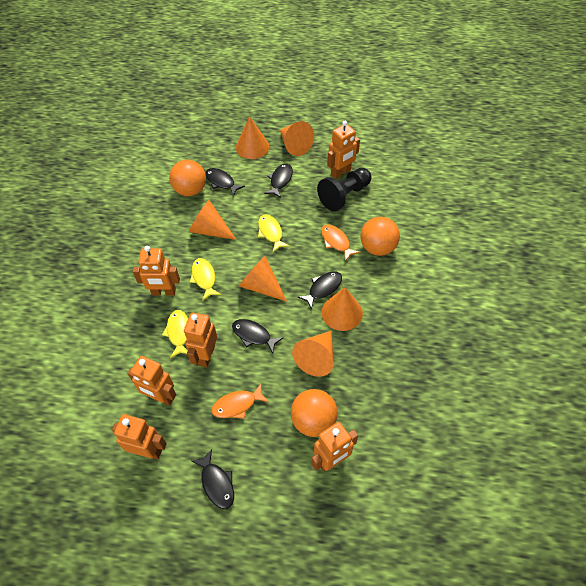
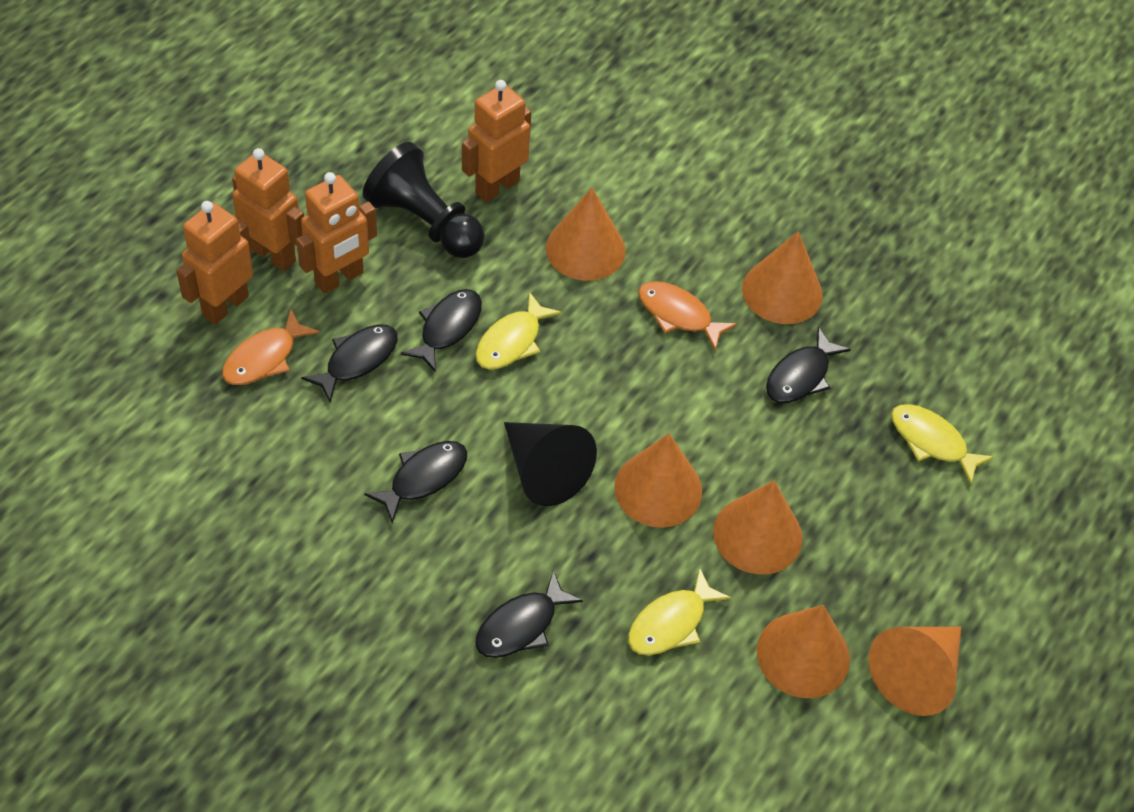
black cone: none = 0 -> [504,422,597,507] = 1
orange ball: [169,159,206,196] [291,389,338,437] [361,217,400,256] = 3 -> none = 0
orange robot: [112,414,167,459] [127,356,176,406] [133,246,180,296] [184,312,217,367] [312,422,358,472] [327,121,360,179] = 6 -> [176,201,253,325] [232,148,304,271] [296,172,377,294] [462,80,531,202] = 4

